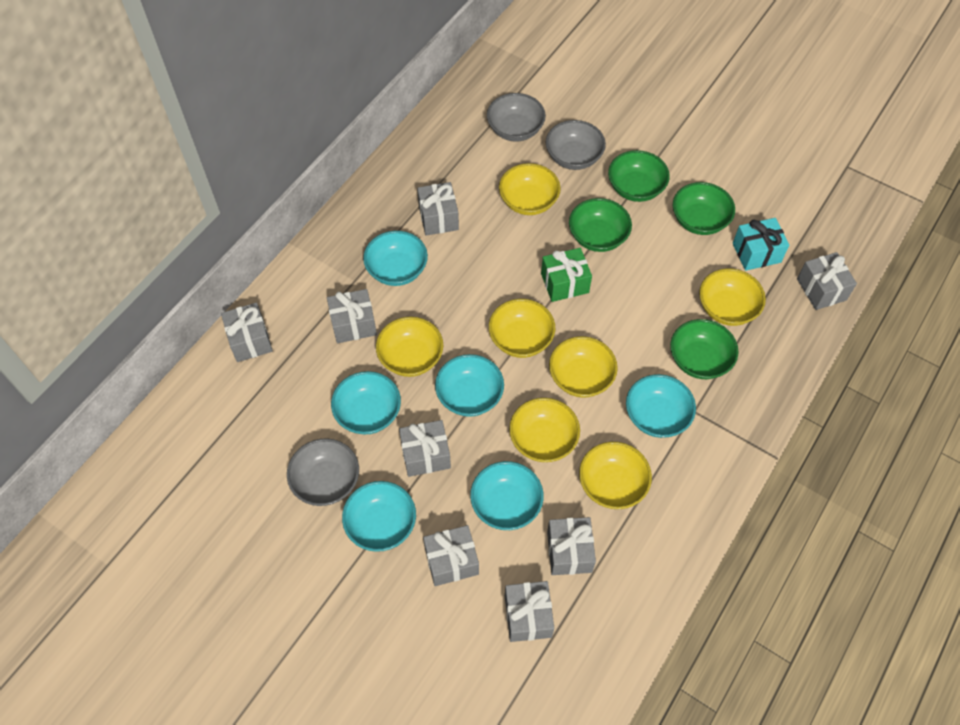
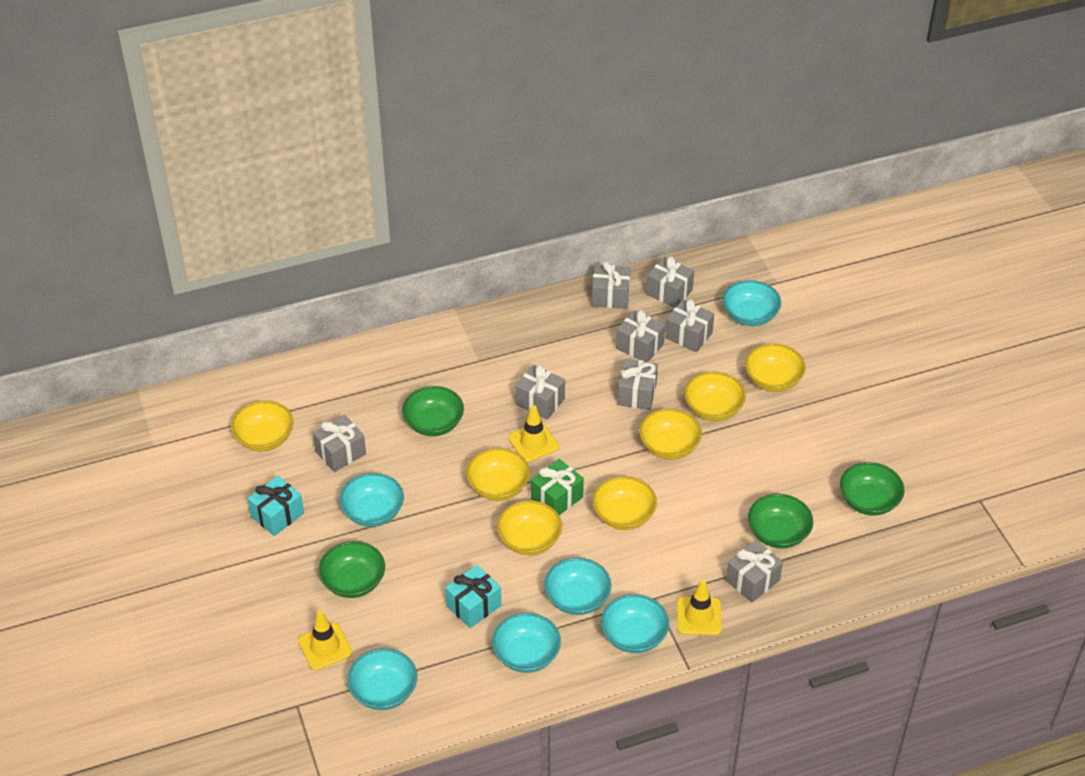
grey bowl: [287,438,359,506] [487,93,546,142] [546,120,606,170] = 3 -> none = 0
turquoise gift: [733,218,789,271] = 1 -> [248,476,304,536] [445,565,501,628] = 2
yellow traffic cone: none = 0 -> [298,610,352,670] [508,405,559,462] [677,580,722,635] = 3

